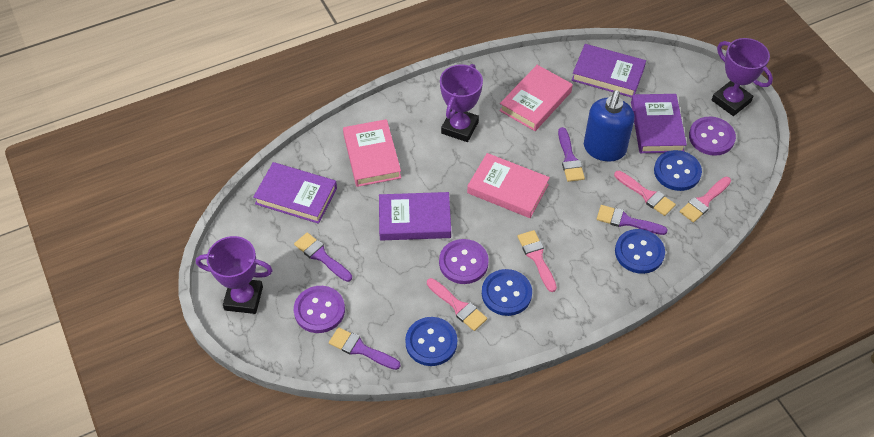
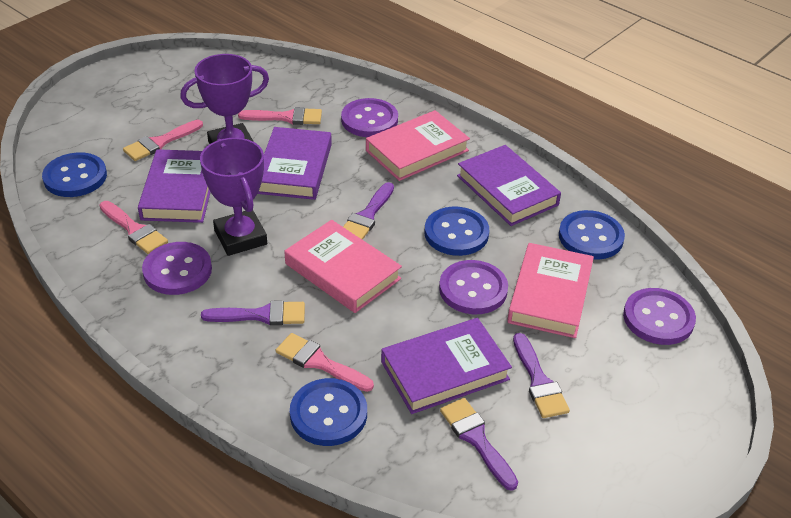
blue soap dispenser: [584,90,635,161] = 1 -> none = 0
purple button: [294,286,345,333] [439,239,489,284] [689,117,736,156] = 3 -> [142,242,212,295] [341,98,398,137] [439,260,508,314] [623,288,696,345] = 4
purple trophy: [196,236,273,314] [440,64,483,142] [712,38,773,116] = 3 -> [180,54,269,144] [200,138,267,256] = 2

